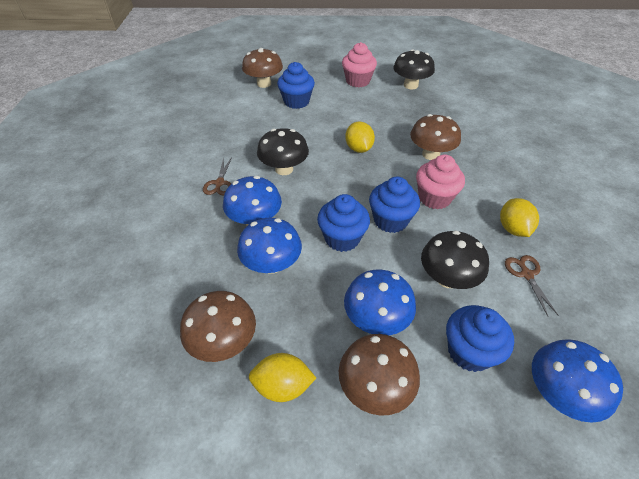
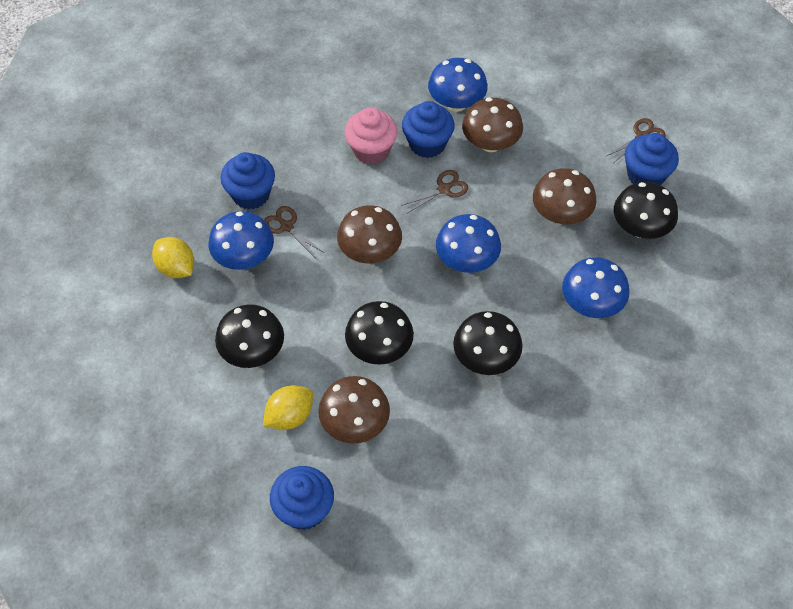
black mushroom: [257,128,309,175] [393,49,435,89] [421,231,489,289] = 3 -> [215,304,284,368] [345,301,414,365] [453,311,523,375] [614,182,678,239] = 4
brown scissors: [203,157,232,195] [505,255,559,316] = 2 -> [264,206,324,257] [401,170,468,213] [607,118,665,162] = 3
pink cupcake: [342,42,377,87] [416,155,465,209] = 2 -> [345,107,397,164] = 1
yellow lemon: [249,353,316,402] [345,122,375,153] [500,198,539,237] = 3 -> [152,237,194,278] [263,385,313,430] = 2

